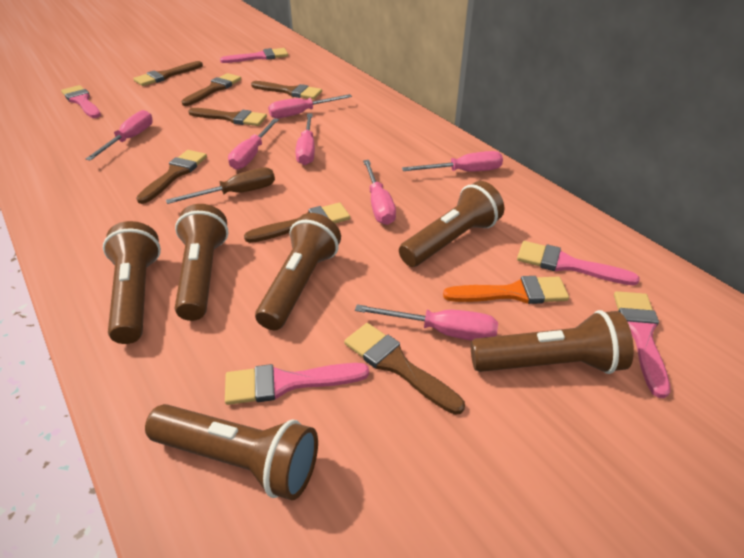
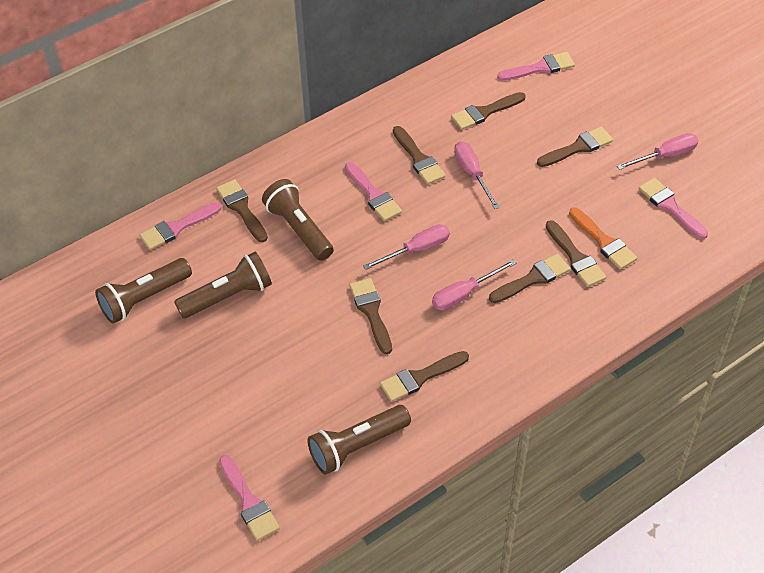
brown brush: [133,61,203,86] [136,150,207,204] [181,73,241,106] [188,108,267,126] [244,203,350,243] [251,81,322,99] [344,323,465,415] = 7 -> [216,179,268,243] [349,278,392,354] [380,351,469,402] [393,126,446,184] [451,92,526,130] [489,254,571,303] [537,127,613,167] [546,220,606,287] = 8
brown flashlight: [103,221,161,344] [145,404,318,500] [175,204,228,321] [255,213,341,330] [399,181,504,267] [471,310,634,374] = 6 -> [95,258,192,324] [174,252,272,319] [262,179,334,261] [308,405,411,475] = 4
brown screwdriver: [166,167,275,204] = 1 -> none = 0
pink screwdriver: [86,110,153,161] [228,118,279,170] [268,94,352,118] [295,114,315,165] [355,304,498,341] [363,160,396,225] [402,151,503,171] = 7 -> [363,224,450,270] [432,260,516,310] [454,142,500,209] [617,133,699,170] = 4

